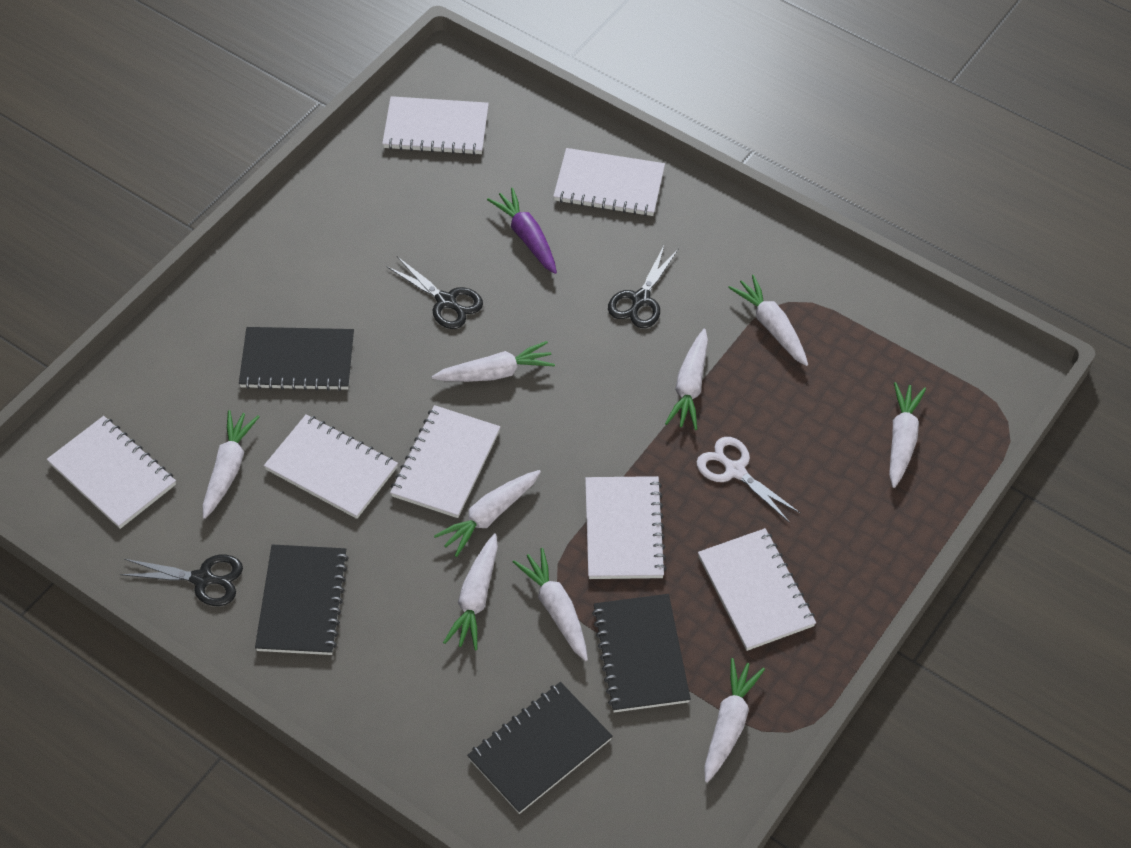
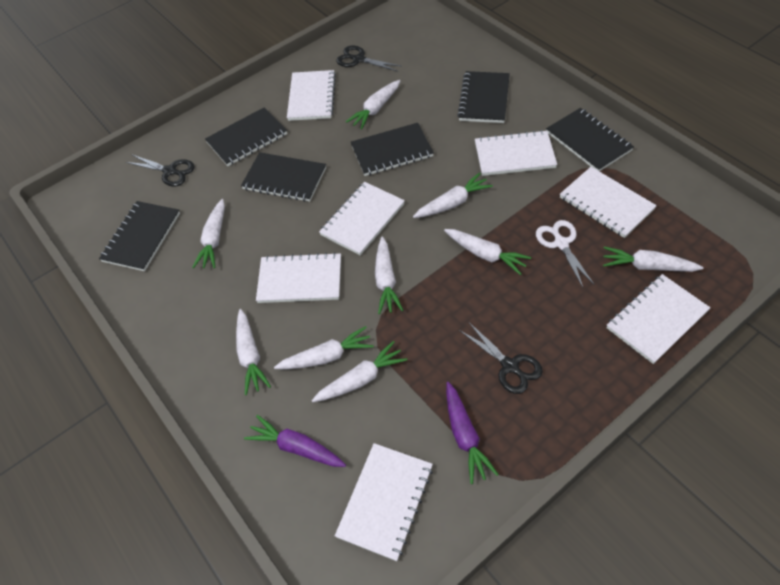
black notebook: [239,327,354,391] [255,544,349,655] [467,682,613,814] [592,594,691,712] = 4 -> [99,201,180,271] [205,107,287,166] [241,152,326,202] [351,123,434,176] [457,71,510,123] [546,108,634,171] = 6
purple carrot: [487,188,557,274] = 1 -> [244,415,346,467] [446,382,499,484] = 2

